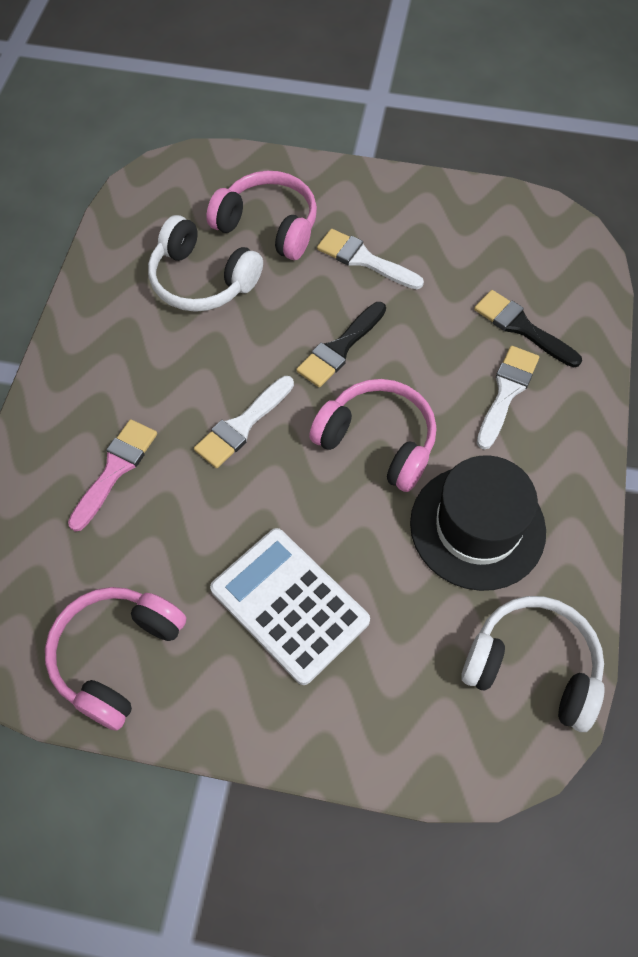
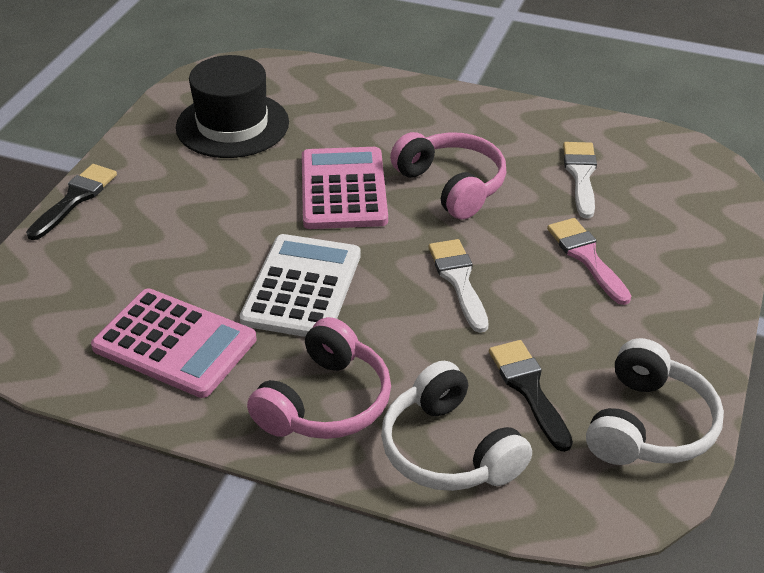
pink calculator: none = 0 -> [91,289,256,398] [302,147,388,229] = 2
pink headphones: [45,587,186,731] [206,171,317,260] [309,379,436,492] = 3 -> [247,317,391,439] [390,132,506,220] = 2
white brush: [194,376,294,468] [317,229,424,289] [477,346,539,450] = 3 -> [429,239,489,333] [563,142,597,218] = 2

